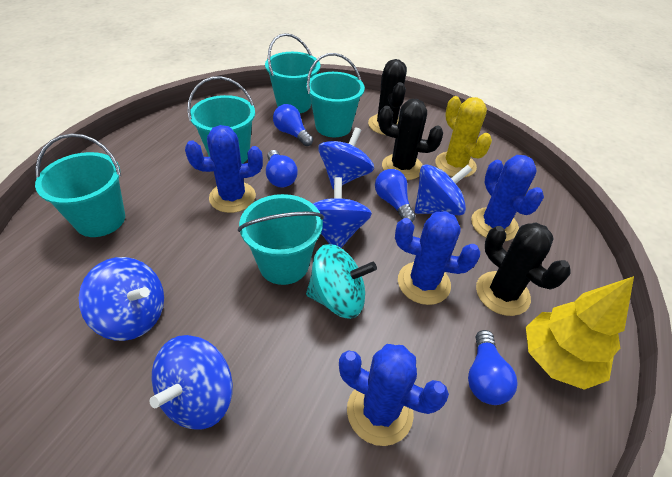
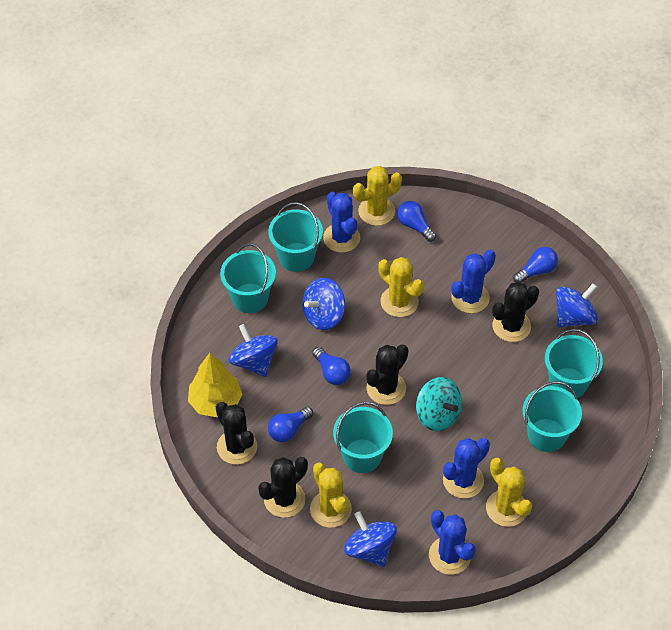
black cactus: [368,59,407,135] [379,99,443,180] [476,222,571,316] = 3 -> [216,402,257,465] [258,457,308,518] [366,344,408,405] [492,282,539,342] = 4
blue spinning top: [79,257,164,341] [149,335,233,429] [313,177,372,248] [318,127,374,189] [415,164,472,215] = 5 -> [229,324,278,377] [302,278,345,330] [344,511,397,567] [556,283,598,328] = 4
yellow cactus: [435,96,492,178] = 1 -> [310,462,352,528] [353,166,402,226] [378,257,424,317] [486,458,533,527] = 4

